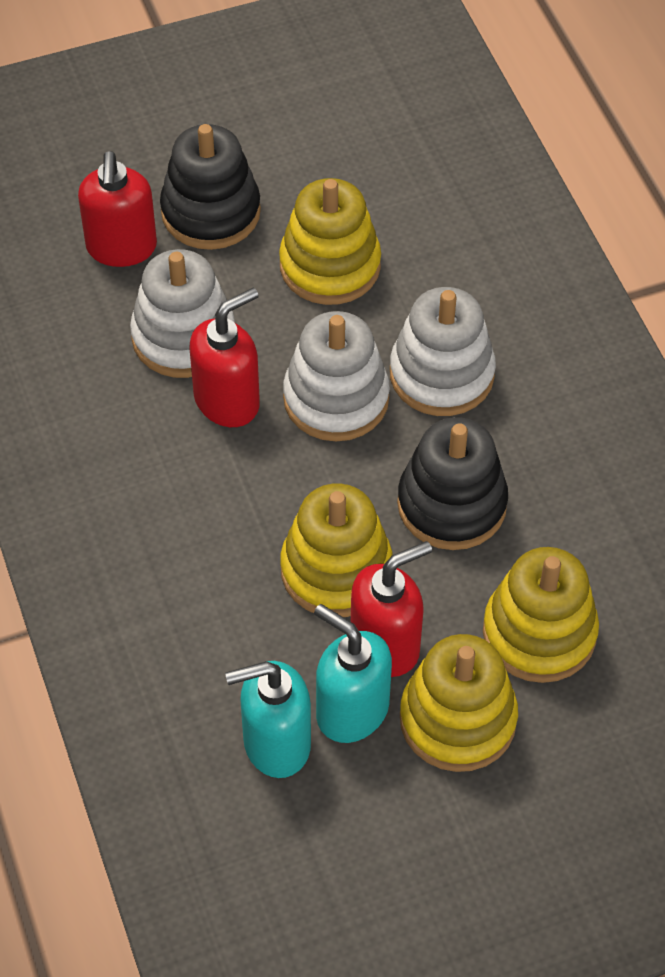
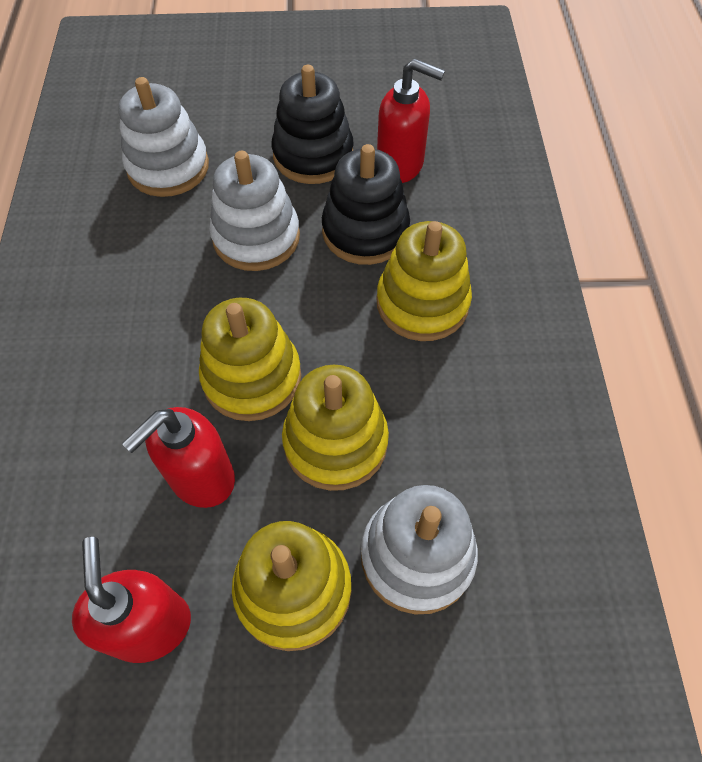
turquoise soap dispenser: [225,661,311,778] [314,604,392,743] = 2 -> none = 0

